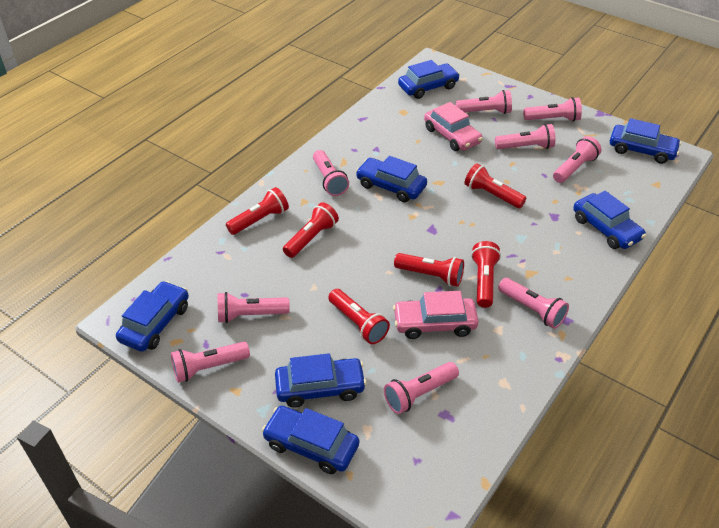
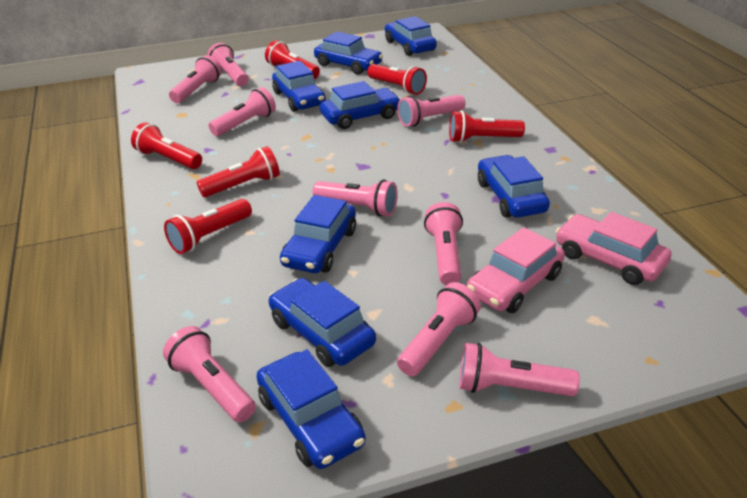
blue car: [116,281,189,352] [262,406,359,474] [275,353,367,408] [356,156,427,202] [398,60,460,99] [573,191,646,249] [610,118,681,164] = 7 -> [256,349,366,469] [269,278,376,367] [272,61,326,112] [280,195,356,273] [314,32,383,75] [320,81,401,129] [385,16,437,56] [478,155,550,218] = 8

